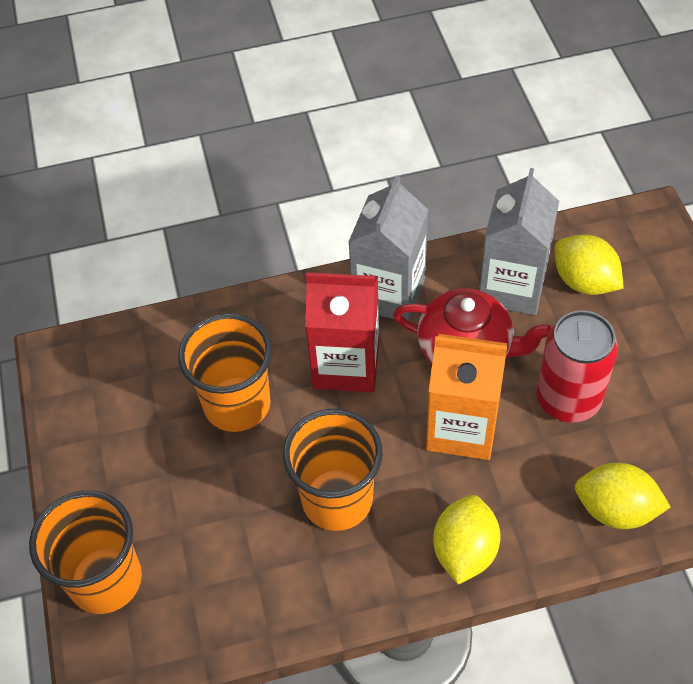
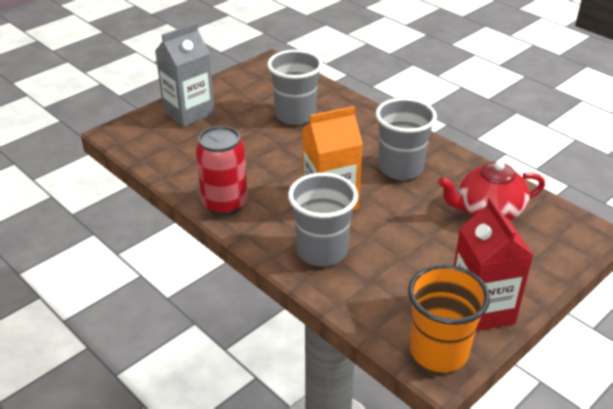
grey carton: [349,175,428,321] [479,168,559,315] = 2 -> [155,23,215,127] = 1
grey cup: none = 0 -> [267,50,323,125] [288,173,358,266] [375,98,437,180] = 3
orange cup: [29,490,142,614] [178,313,272,432] [283,409,383,531] = 3 -> [408,264,490,372] = 1
yellow lemon: [433,495,501,584] [555,234,624,295] [575,463,671,529] = 3 -> none = 0

